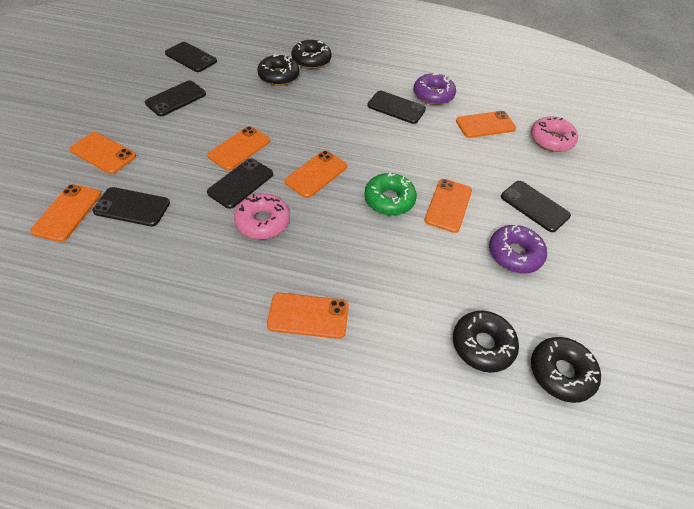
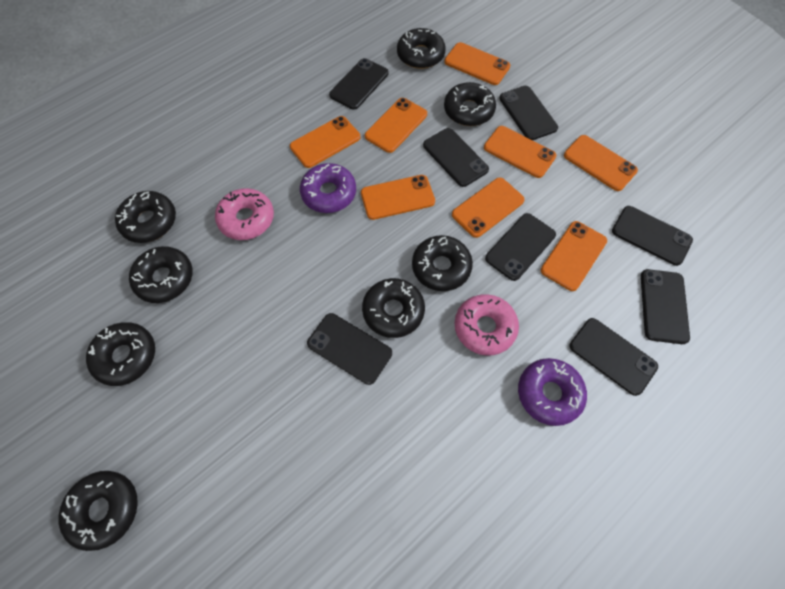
black donut: [257,54,300,86] [291,40,331,69] [453,311,519,373] [531,337,601,403] = 4 -> [59,471,138,551] [86,322,155,386] [115,191,176,243] [129,246,193,303] [362,278,425,338] [397,28,446,69] [412,235,473,291] [444,82,496,126] = 8
black phone: [92,187,170,226] [145,80,206,116] [165,42,217,72] [207,158,273,209] [367,91,426,124] [501,181,571,232] = 6 -> [307,313,392,385] [329,58,389,110] [423,128,489,187] [485,213,556,281] [499,86,558,140] [569,318,658,396] [612,206,693,266] [641,269,690,344] = 8
green donut: [364,173,417,216] = 1 -> none = 0
orange phone: [30,184,101,242] [70,132,136,174] [207,126,270,171] [267,293,349,339] [285,151,347,198] [424,179,472,233] [456,111,516,138] = 7 -> [290,116,360,168] [361,175,435,220] [365,98,427,153] [444,42,510,85] [452,178,525,238] [484,126,556,178] [541,221,607,291] [564,135,638,191] = 8

